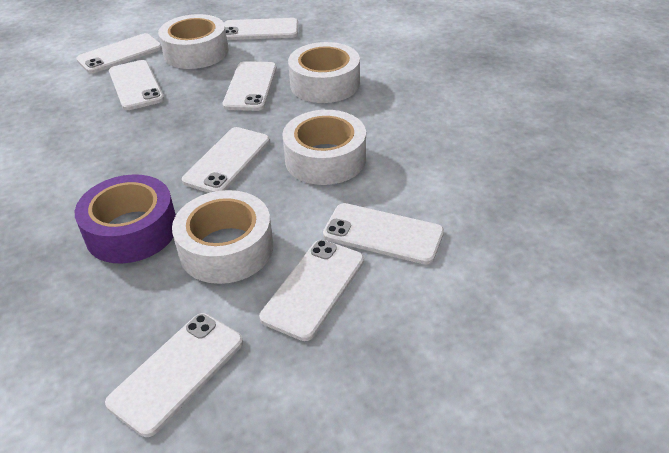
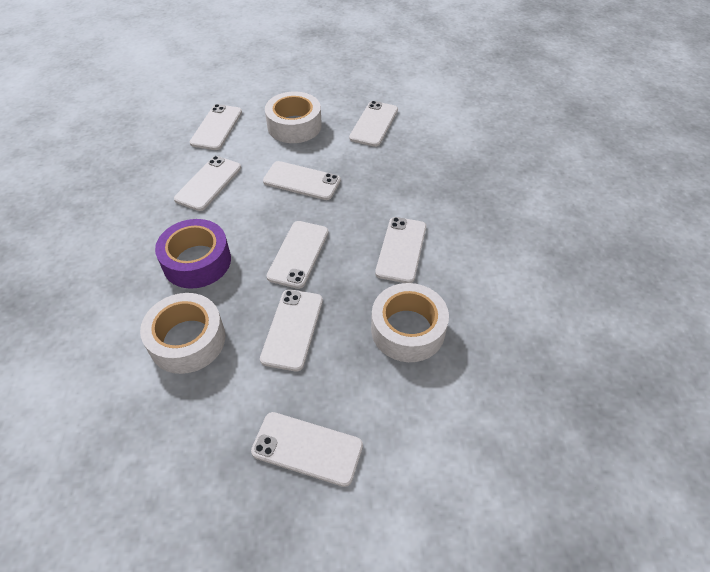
white tape: [158,14,228,69] [172,190,273,284] [282,110,366,185] [288,42,360,103] = 4 -> [140,293,225,374] [265,92,322,143] [371,283,449,362] = 3

